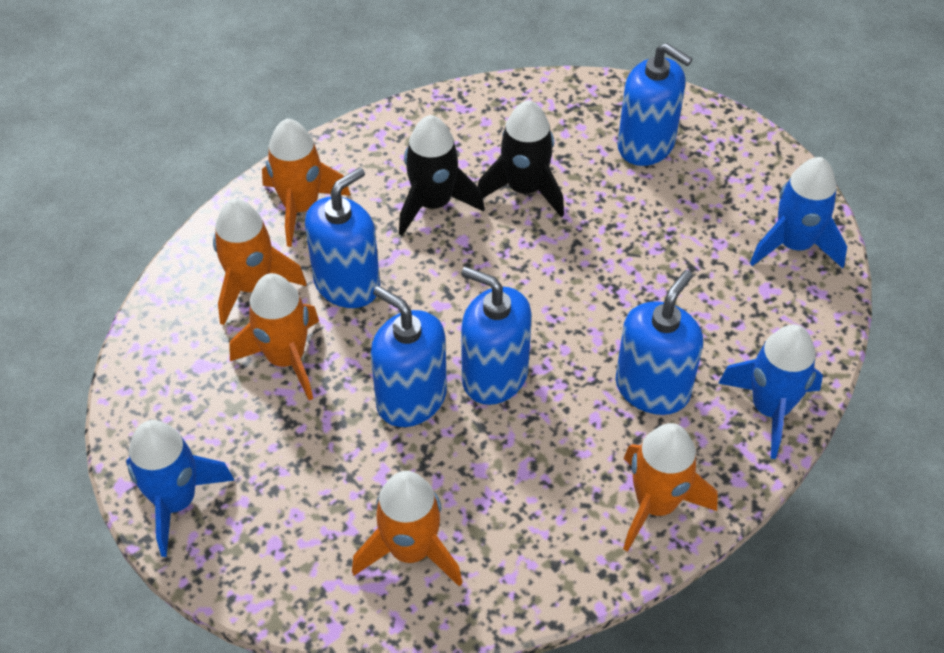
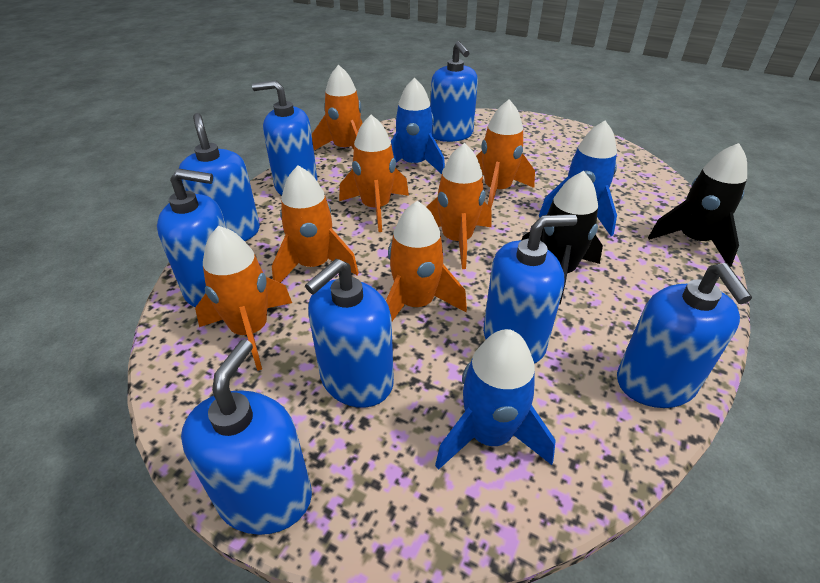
blue soap dispenser: [305,167,380,308] [371,286,447,427] [461,266,532,405] [615,270,703,415] [617,43,692,166] = 5 -> [157,169,226,307] [179,113,260,241] [181,339,312,535] [252,81,317,195] [305,259,394,408] [431,41,478,142] [483,214,577,364] [617,263,752,408] = 8
orange rocket: [213,199,306,325] [229,273,319,401] [262,119,351,247] [352,471,463,587] [623,423,718,552] = 5 -> [195,226,292,371] [272,165,359,283] [312,65,362,150] [339,115,409,232] [386,201,467,321] [426,143,492,269] [476,99,535,209] = 7

